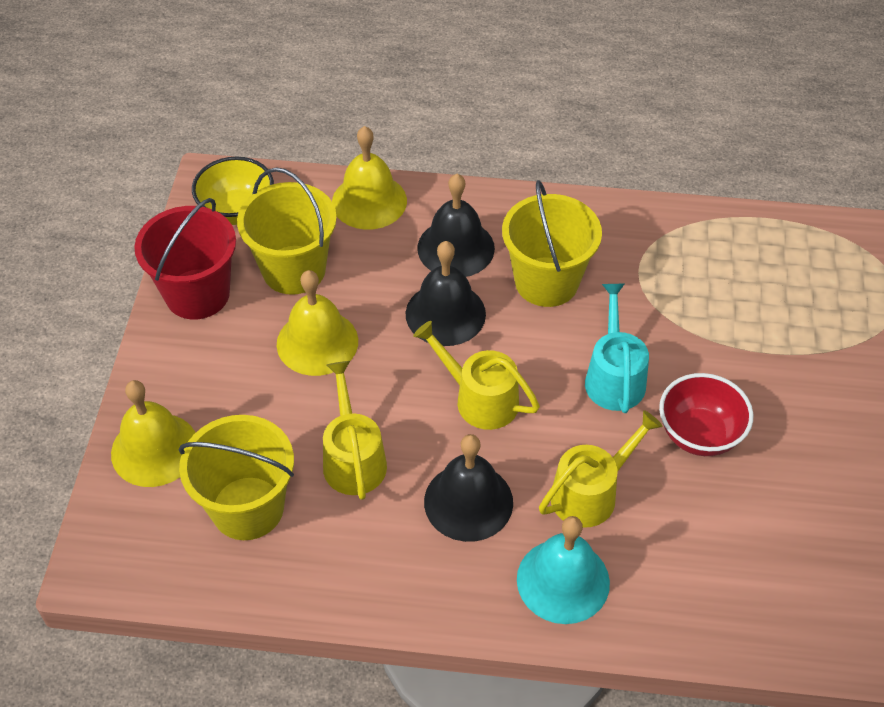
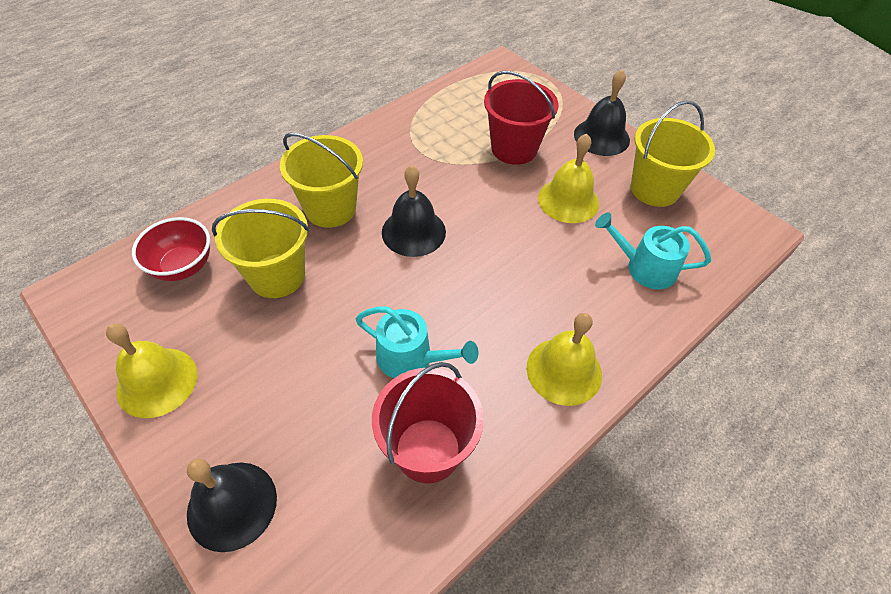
red bucket: [134,198,236,319] = 1 -> [372,362,484,483] [484,71,558,165] = 2
turquoise bell: [517,516,610,624] = 1 -> none = 0
turquoise watering can: [585,284,649,413] = 1 -> [356,306,478,378] [595,212,711,289] = 2
yellow bowl: [192,157,274,225] = 1 -> none = 0
yellow watering can: [323,361,387,500] [413,321,540,430] [539,410,663,528] = 3 -> none = 0

